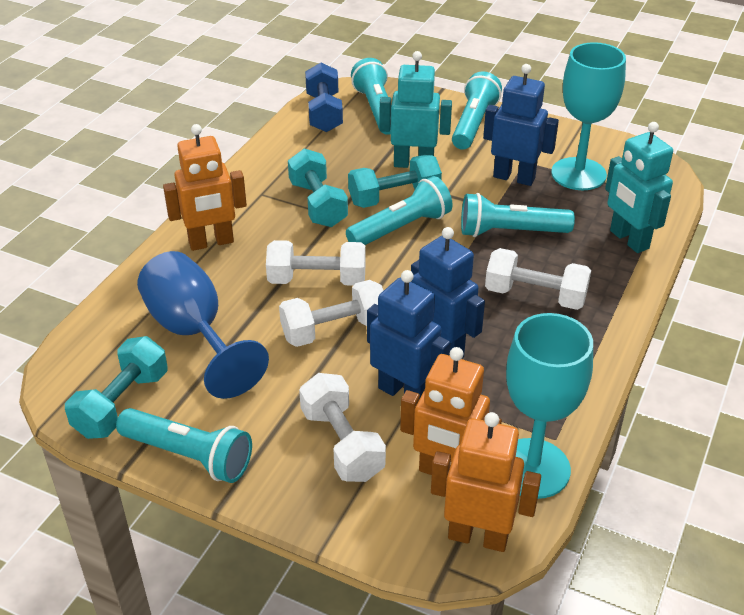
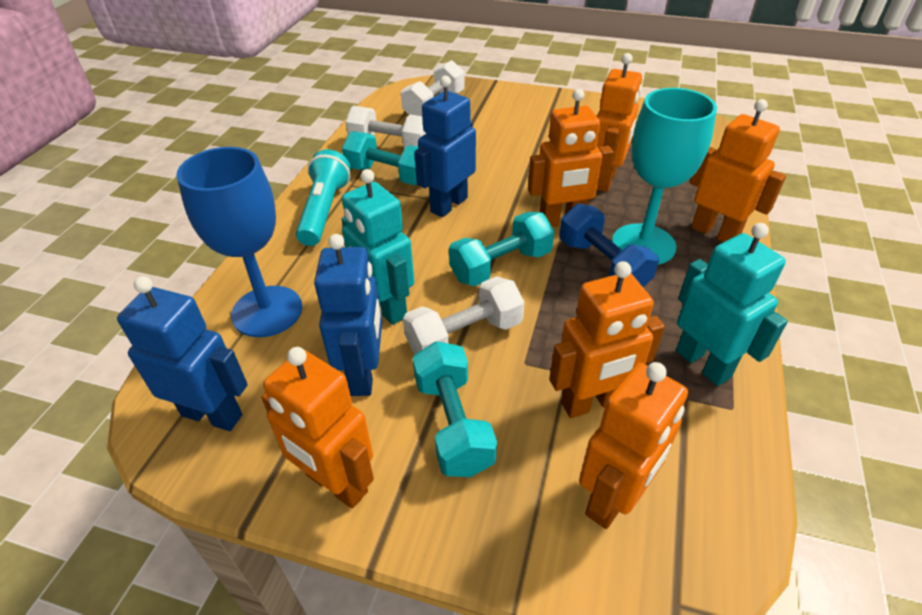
orange robot: [163,124,247,251] [400,347,502,475] [431,412,541,552] = 3 -> [261,347,374,509] [528,89,613,227] [549,261,665,418] [579,362,688,529] [597,53,642,192] [689,99,786,242] = 6
turquoise flashlight: [116,408,252,483] [346,176,453,245] [351,58,392,135] [452,71,502,150] [461,193,575,237] = 5 -> [296,149,351,246] = 1
turquoise goblet: [506,313,593,499] [551,42,626,190] = 2 -> [612,88,717,265] = 1
white dumbbell: [266,240,366,286] [279,280,384,347] [299,373,386,482] [485,248,591,310] = 4 -> [346,106,426,148] [401,60,465,116] [403,276,524,355] = 3

